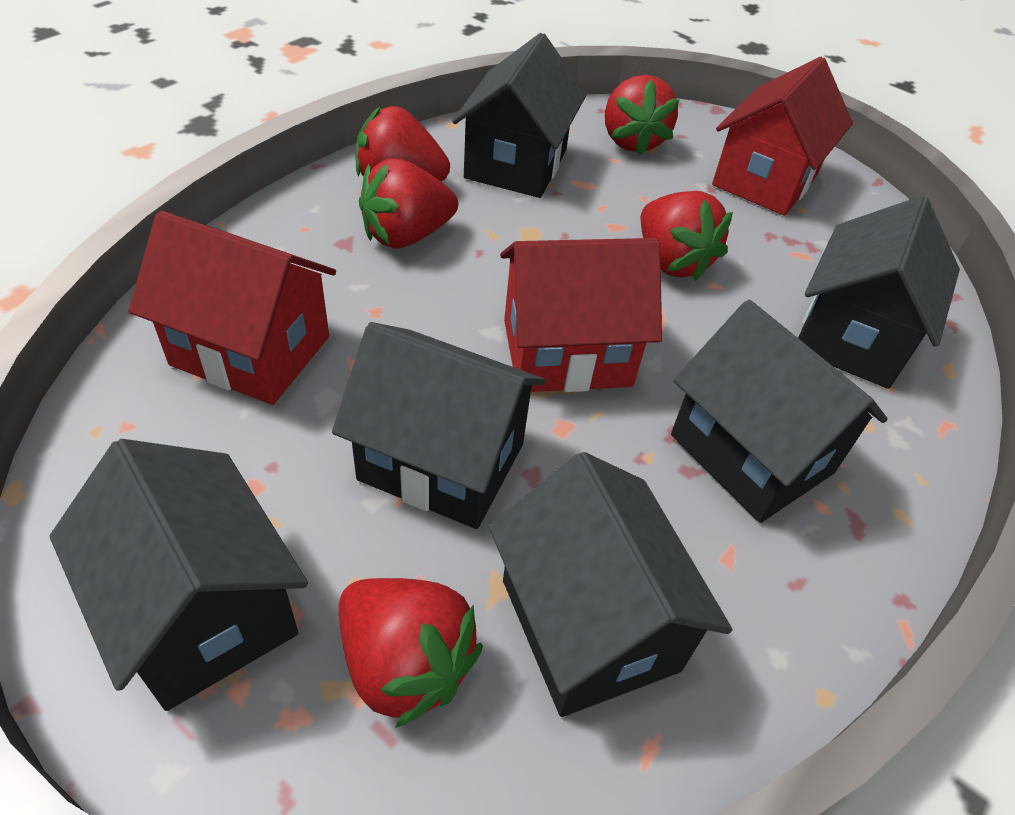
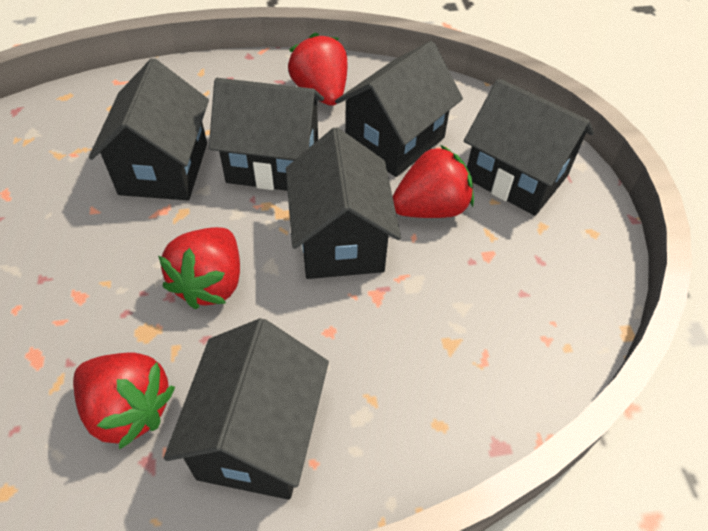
red house: [129,211,336,405] [500,238,662,392] [712,57,853,216] = 3 -> none = 0
red strawberry: [339,578,483,728] [355,106,450,181] [359,158,458,249] [605,75,679,156] [641,191,733,281] = 5 -> [73,352,175,450] [158,227,240,309] [288,32,347,106] [393,145,474,218] = 4

